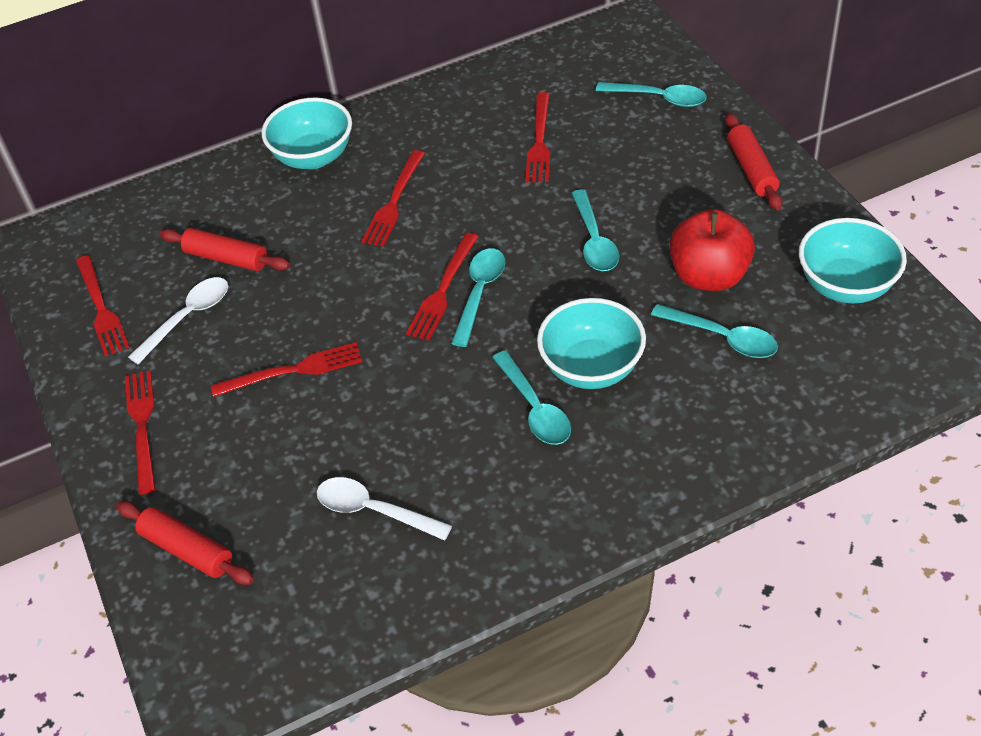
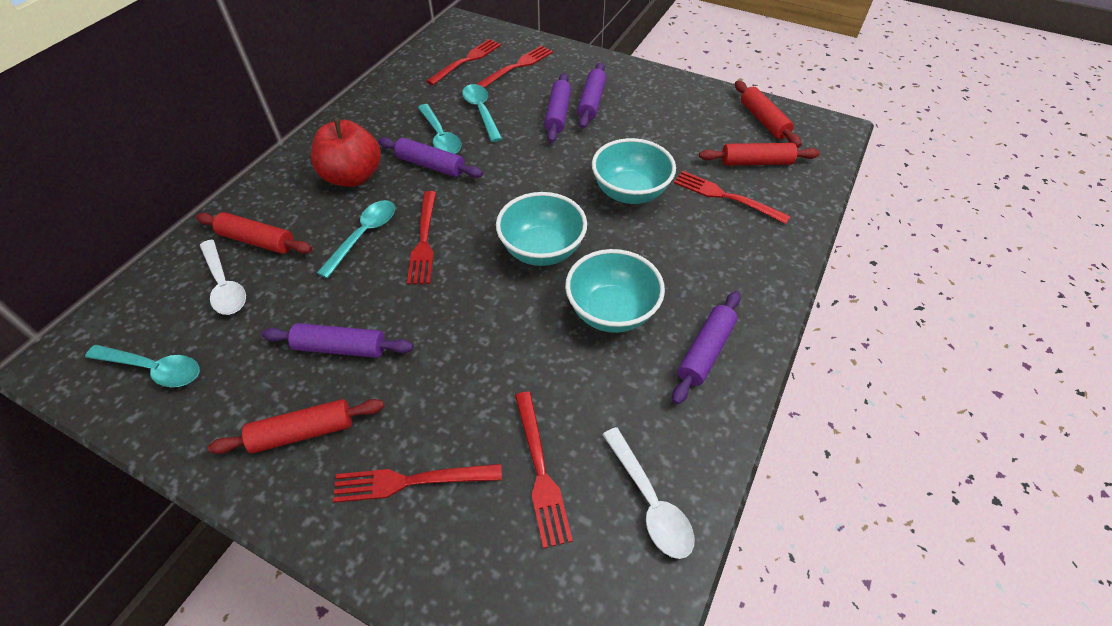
purple rolling pin: none = 0 -> [262,323,413,358] [378,137,483,178] [544,73,571,143] [577,63,607,129] [672,291,741,405] = 5
red rolling pin: [116,501,254,585] [160,228,290,271] [725,113,783,210] = 3 -> [196,212,312,254] [208,399,384,454] [699,143,820,166] [735,81,802,148] = 4
turquoise spoon: [451,248,505,347] [492,350,571,445] [571,189,619,271] [596,82,707,107] [651,304,778,358] = 5 -> [85,345,200,387] [317,200,395,278] [418,104,461,154] [462,84,502,142] = 4

